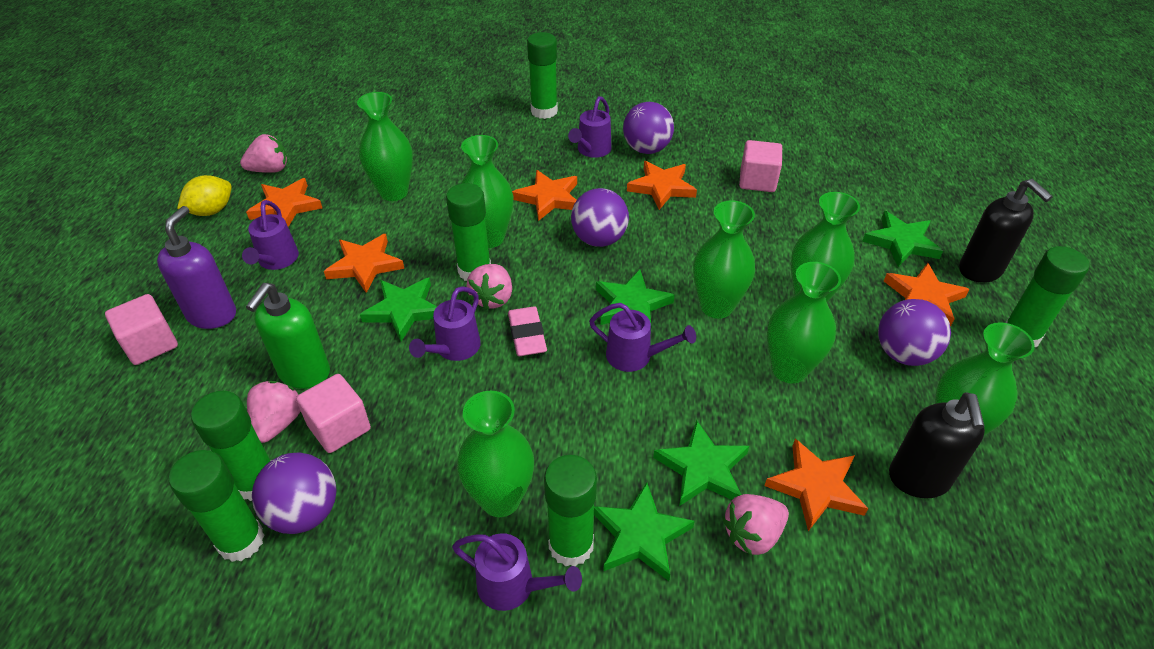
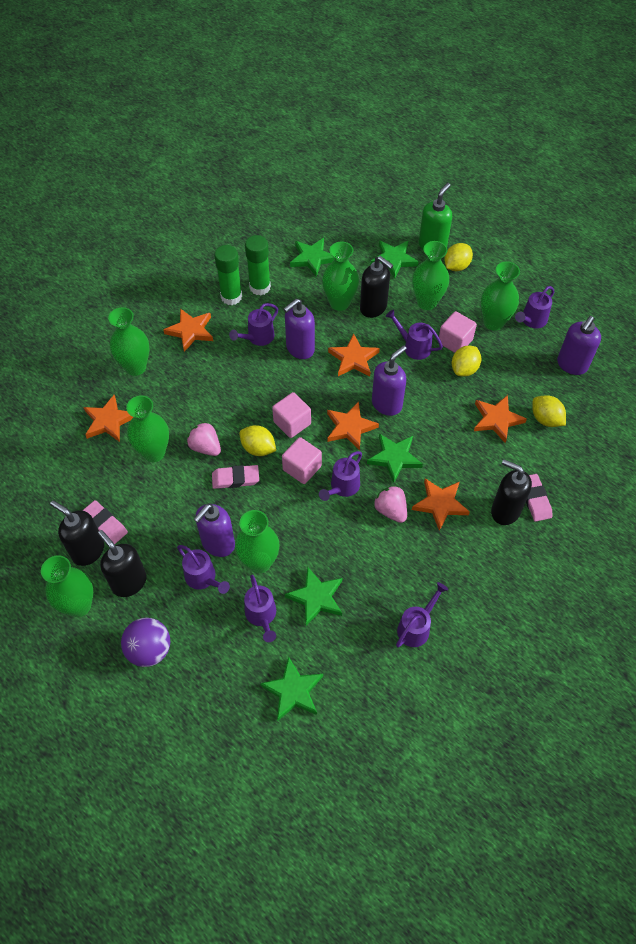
black soap dispenser: [889,392,985,498] [959,179,1053,283] = 2 -> [50,501,104,566] [98,530,147,597] [360,256,393,318] [491,459,532,525] = 4
green glue stick: [169,450,265,562] [191,391,271,501] [446,183,491,281] [527,32,558,119] [544,455,597,566] [1005,246,1089,347] = 6 -> [214,245,242,305] [245,235,271,295] = 2
pink eraser: [508,306,547,356] = 1 -> [82,500,128,544] [212,465,259,489] [526,474,553,522] = 3
pink strawberry: [240,134,288,173] [247,381,300,443] [467,264,512,310] [722,494,789,556] = 4 -> [187,422,221,456] [373,485,407,523] = 2
purple ball: [252,452,336,534] [571,188,629,247] [623,102,674,154] [878,299,951,366] = 4 -> [121,618,170,667] = 1
purple soap dispenser: [157,206,236,329] = 1 -> [194,503,235,557] [283,299,315,359] [372,345,407,416] [557,316,601,375] = 4
purple watering can: [242,200,299,270] [409,286,481,361] [452,533,582,611] [568,96,612,158] [589,303,696,372] = 5 -> [177,545,230,594] [229,303,278,346] [244,575,276,642] [319,451,362,501] [386,309,443,360] [396,582,448,647] [515,286,554,328] = 7
yellow lemon: [177,175,232,216] = 1 -> [239,425,276,456] [444,243,473,271] [452,346,481,377] [532,395,566,427] = 4

